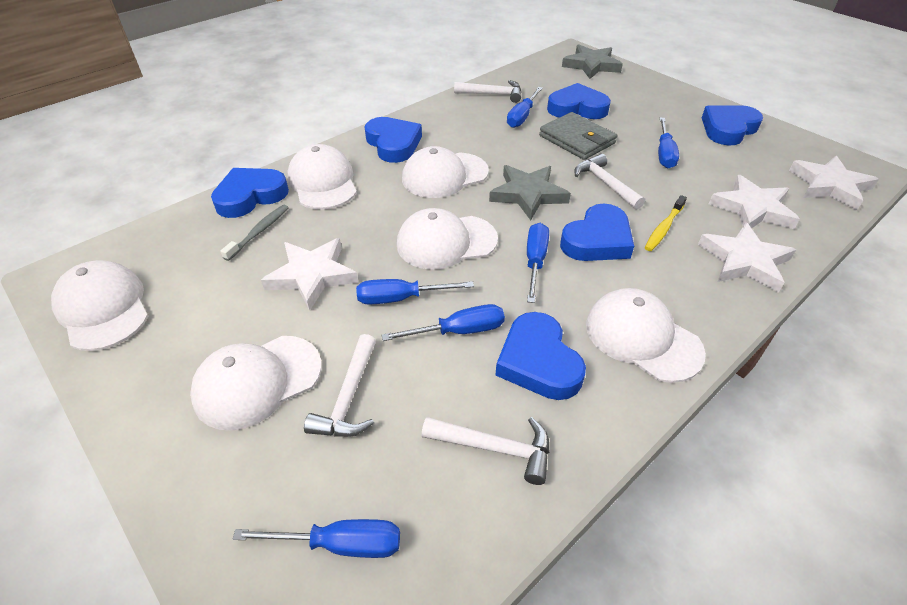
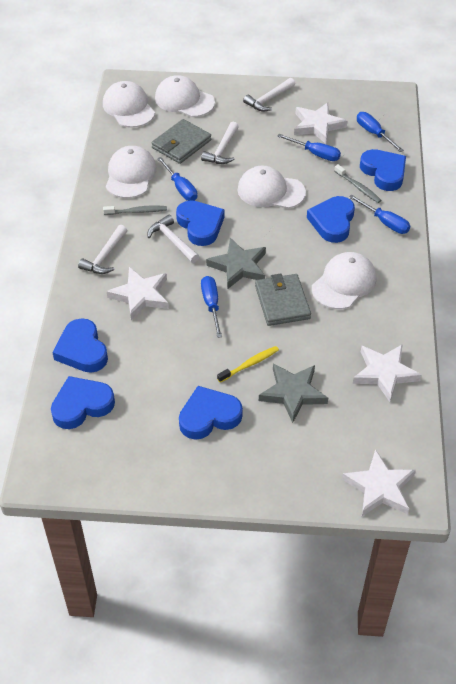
blue screwdriver: [233,519,400,558] [356,279,474,305] [381,304,505,341] [507,87,543,128] [527,223,549,303] [658,118,679,168] = 6 -> [157,157,197,201] [201,276,222,338] [277,134,341,161] [349,195,410,234] [357,112,404,152] = 5
grey toothbrush: [220,204,289,261] = 1 -> [103,206,167,215] [334,164,381,203] = 2
grey wallet: [539,112,617,160] = 1 -> [151,119,211,164] [255,274,311,326] = 2
white cap: [51,260,148,351] [190,336,322,431] [288,144,357,209] [397,208,498,270] [402,146,489,198] [586,288,706,383] = 6 -> [103,81,155,128] [106,146,157,198] [155,75,215,117] [237,166,306,209] [312,252,377,309] = 5

